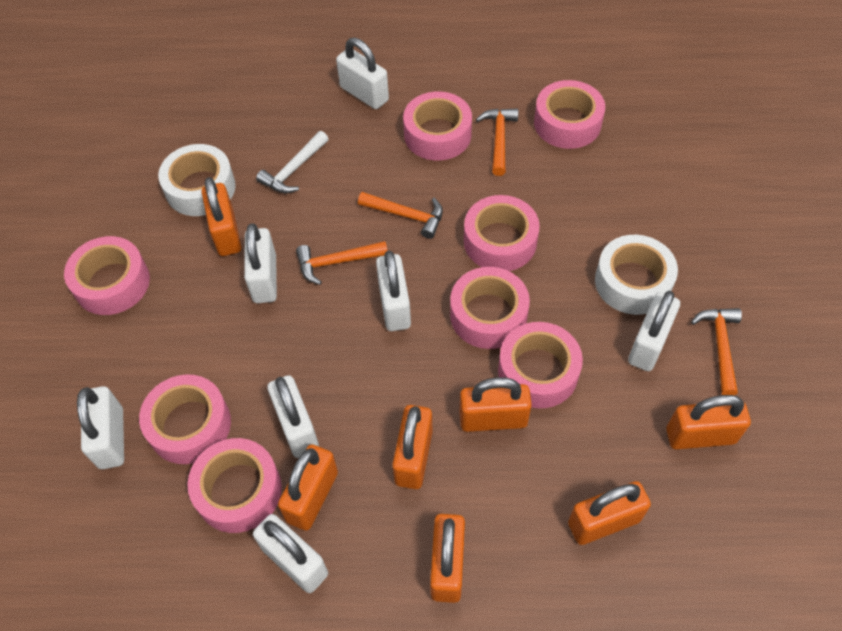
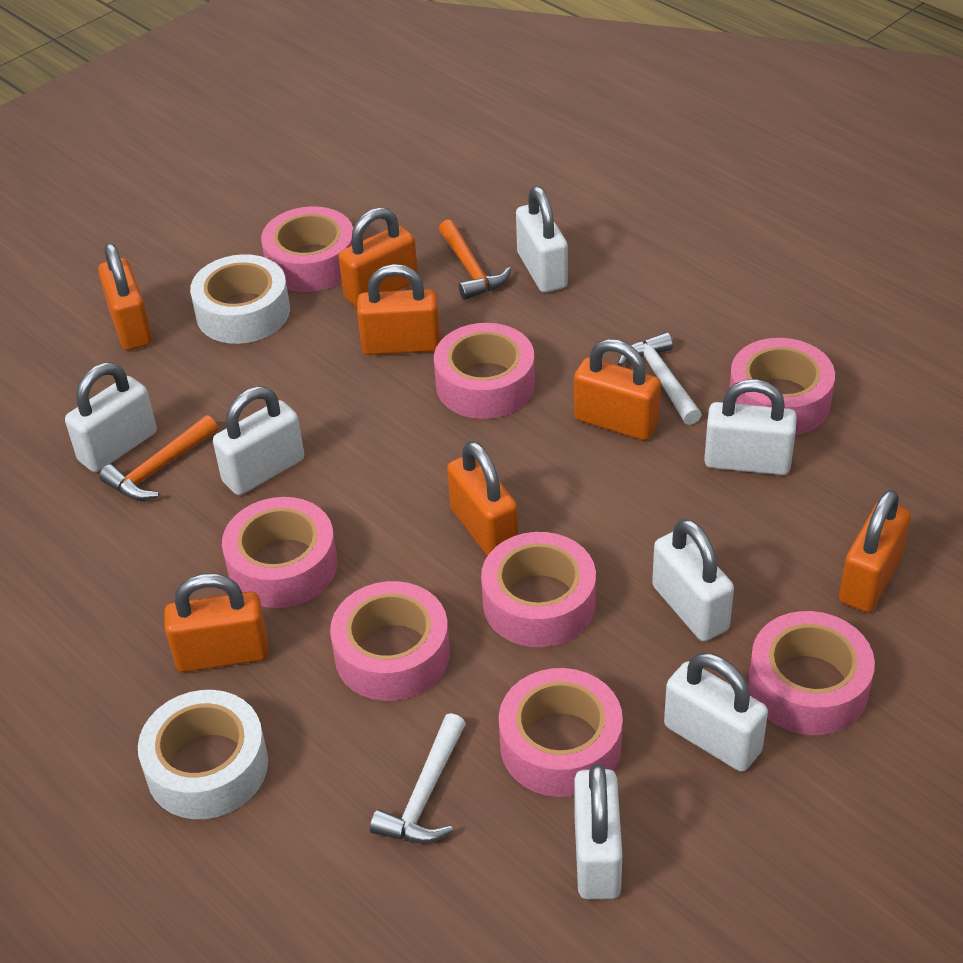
orange hammer: [296,241,388,285] [358,192,443,239] [476,108,518,176] [691,308,742,395] = 4 -> [99,415,218,501] [439,220,511,300] = 2
white hammer: [256,131,328,193] = 1 -> [370,713,466,843] [618,332,702,425] = 2

